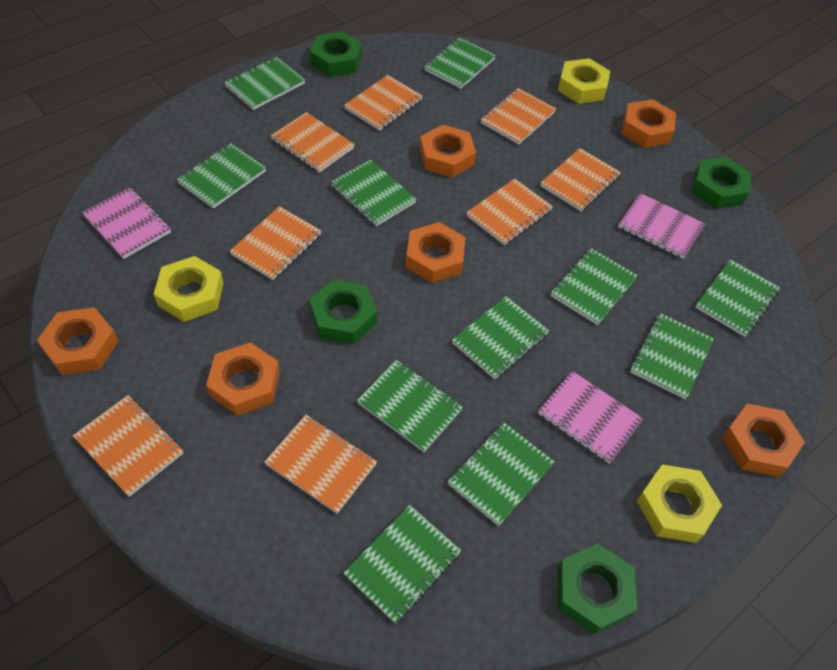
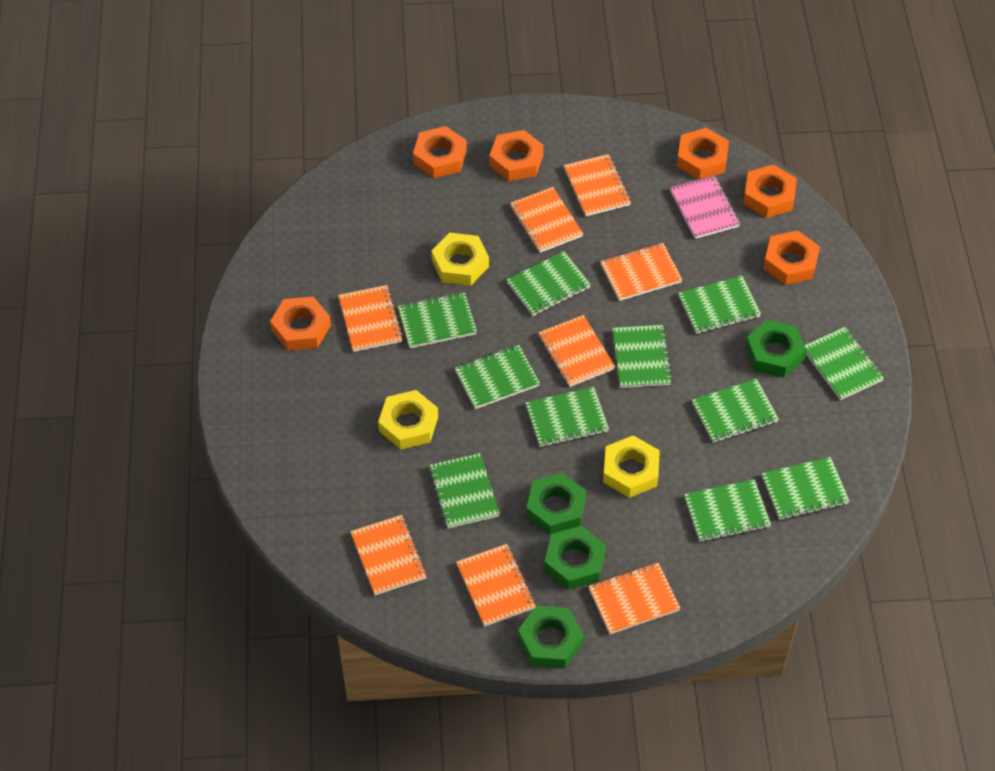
pink notebook: [82,187,171,259] [538,371,643,464] [618,193,705,259] = 3 -> [670,175,740,239] = 1

